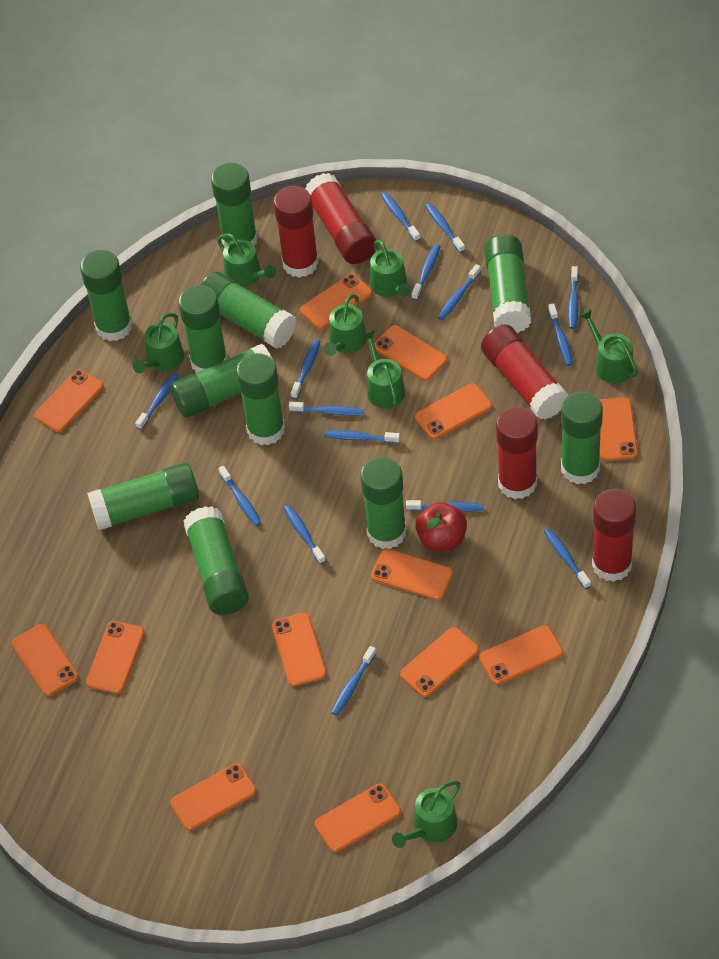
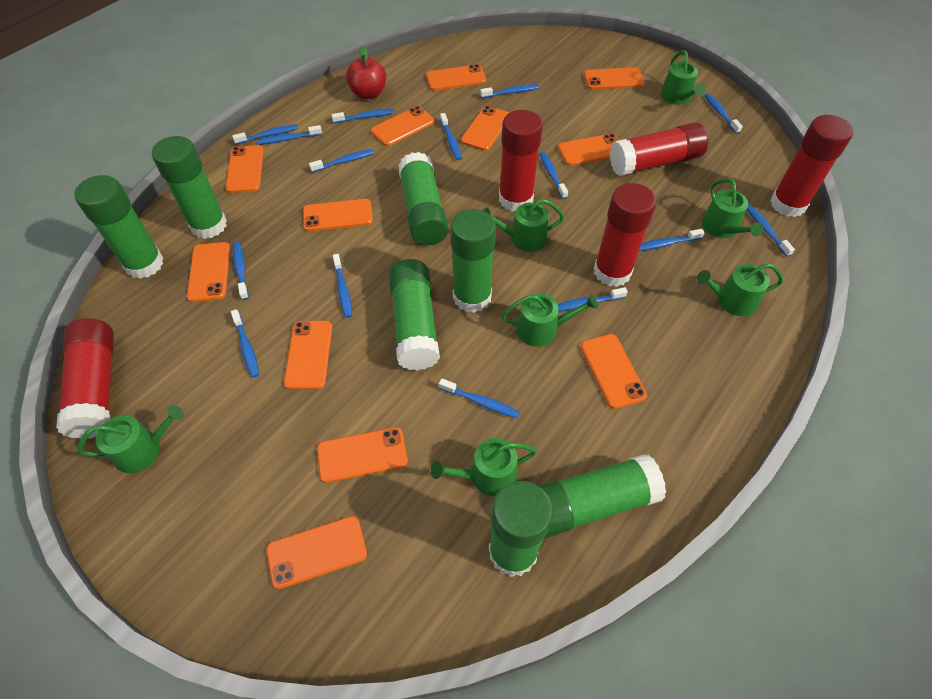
green glue stick: [80,250,132,341] [87,462,199,530] [170,344,273,418] [178,285,228,373] [184,506,249,615] [201,272,297,349] [211,163,258,247] [236,353,285,445] [360,457,406,549] [484,234,531,333] [561,391,603,484] = 11 -> [74,175,164,279] [152,136,227,239] [389,259,440,371] [398,152,448,246] [450,209,496,313] [488,481,553,577] [538,454,666,538] = 7
orange phone: [12,624,79,696] [34,370,104,432] [86,621,145,694] [170,763,256,831] [272,613,327,686] [300,274,373,329] [315,784,401,852] [371,549,453,600] [374,325,447,381] [400,627,479,697] [415,383,492,439] [479,625,563,685] [599,397,638,461] = 13 -> [187,242,230,302] [226,145,264,193] [266,516,367,589] [284,321,332,390] [303,199,373,232] [317,427,408,483] [371,106,434,146] [426,64,486,91] [461,106,509,151] [558,134,619,166] [580,334,647,409] [584,67,644,90] = 12

